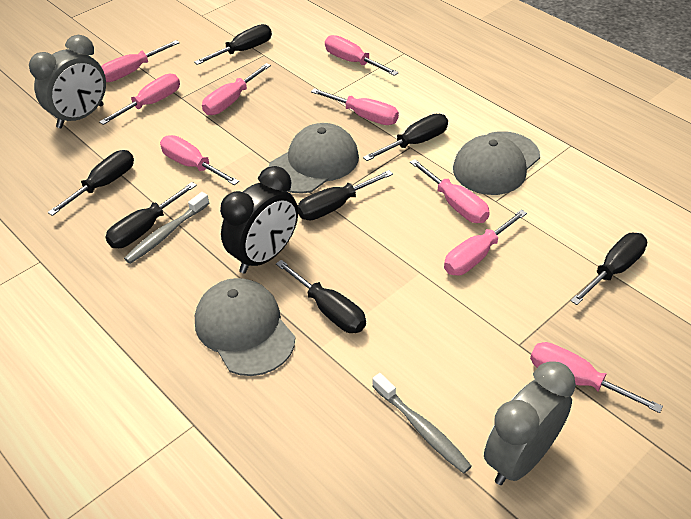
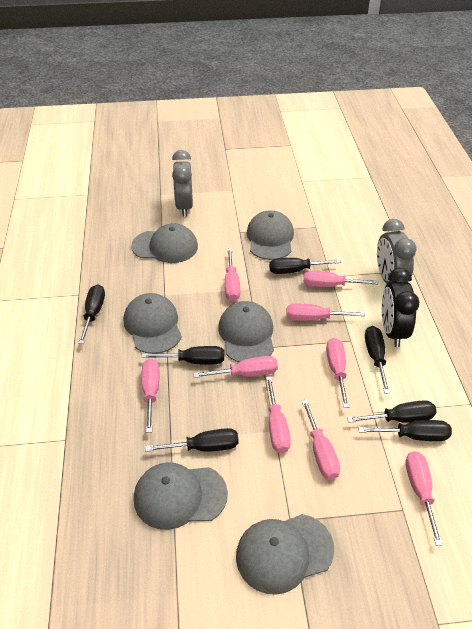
grey cap: [195,278,295,376] [269,123,359,194] [453,131,540,195] = 3 -> [124,293,182,354] [132,224,198,263] [134,462,228,530] [218,301,274,362] [236,514,334,595] [247,210,294,260] = 6
grey toothbrush: [124,192,209,264] [372,373,472,474] = 2 -> none = 0

